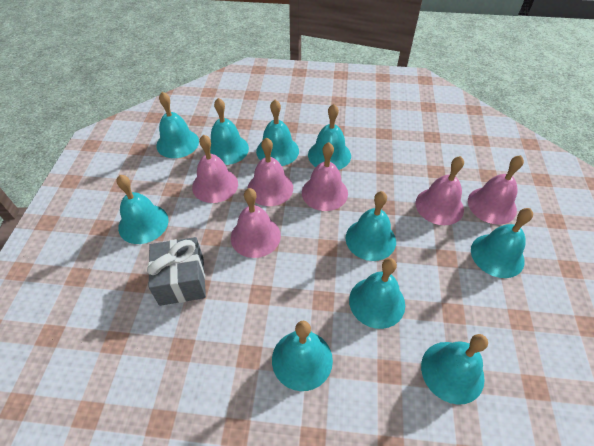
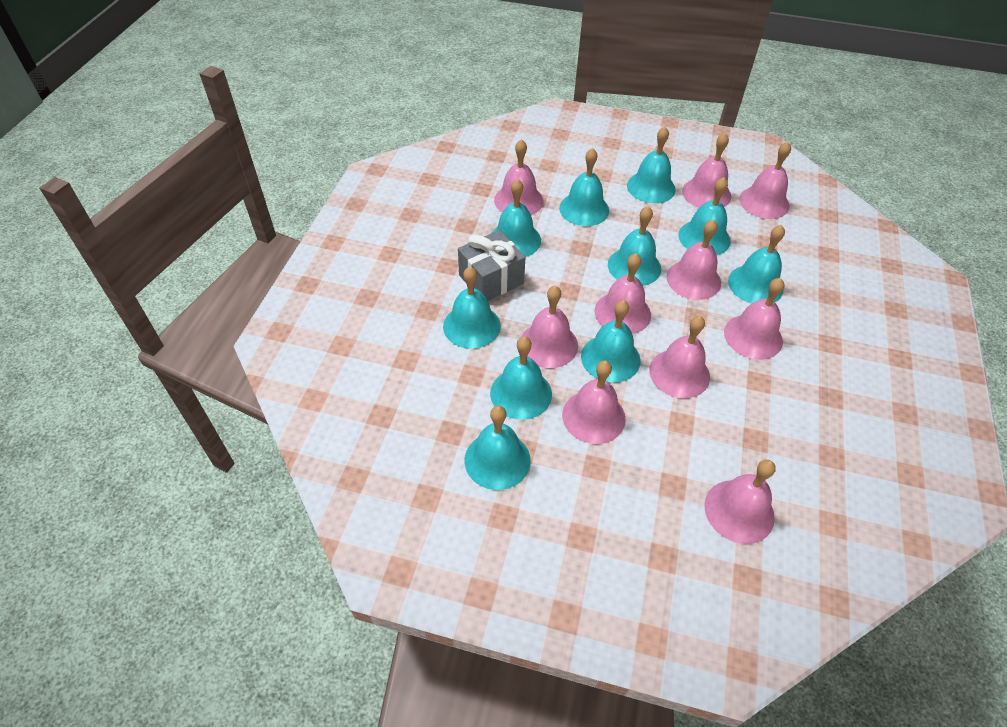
pink bell: [192,134,238,203] [231,188,281,258] [247,138,293,206] [302,142,348,211] [415,156,464,225] [468,155,524,225] = 6 -> [494,139,544,215] [521,286,578,368] [562,360,626,444] [595,253,651,334] [649,316,710,398] [666,219,721,300] [682,133,731,208] [704,460,775,544] [724,278,784,360] [739,142,791,219] = 10

